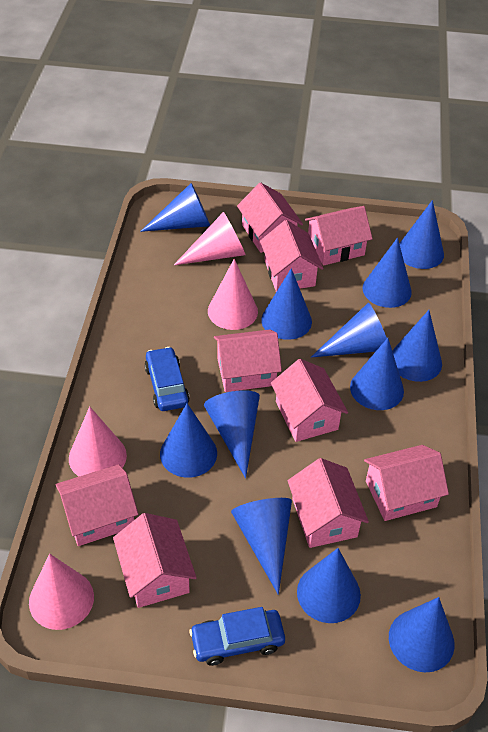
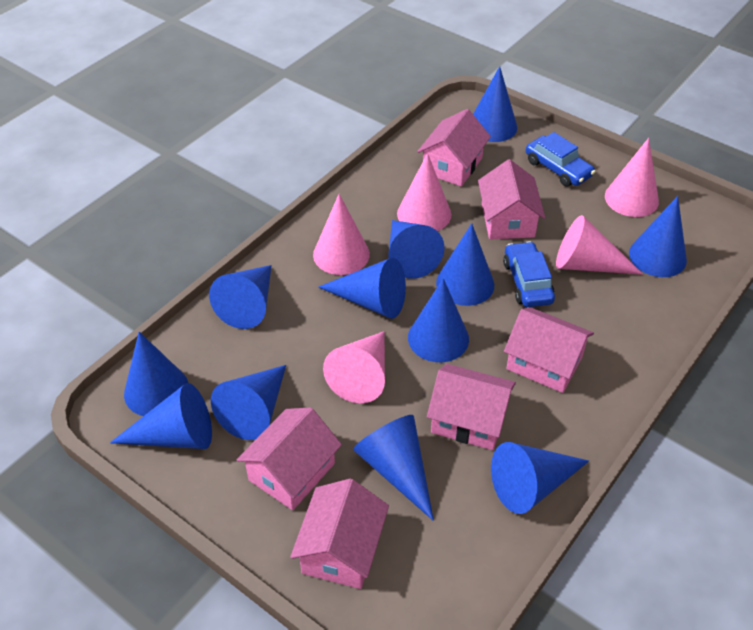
pink cone: [29,554,94,630] [69,406,127,477] [174,212,246,265] [208,259,258,330] = 4 -> [313,194,370,275] [323,331,385,403] [397,153,451,231] [556,215,643,275] [605,138,659,217] = 5
pink house: [55,464,138,546] [113,513,197,608] [214,329,282,392] [237,183,303,253] [260,220,323,292] [271,359,348,442] [287,458,369,548] [305,206,373,266] [364,445,449,521] = 9 -> [237,407,342,510] [290,479,389,589] [417,109,491,186] [427,364,516,450] [478,159,545,239] [504,307,594,393] = 6

